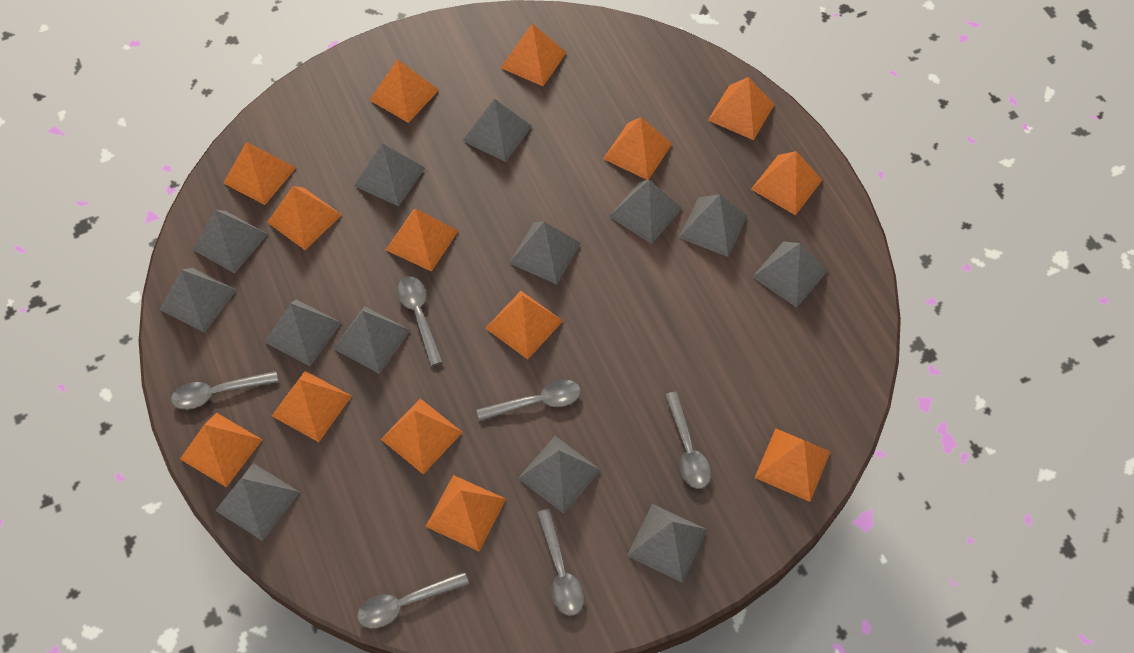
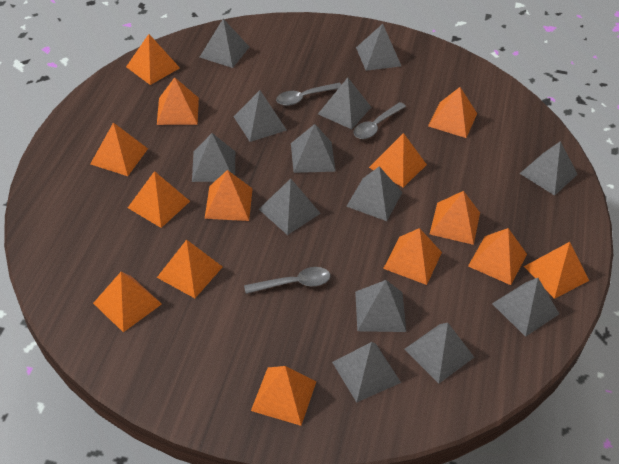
grey spoon: [171,371,278,410] [357,572,469,629] [397,277,443,366] [477,380,581,421] [537,509,584,616] [665,392,711,489] = 6 -> [244,267,330,294] [276,83,341,106] [354,102,406,139] = 3

